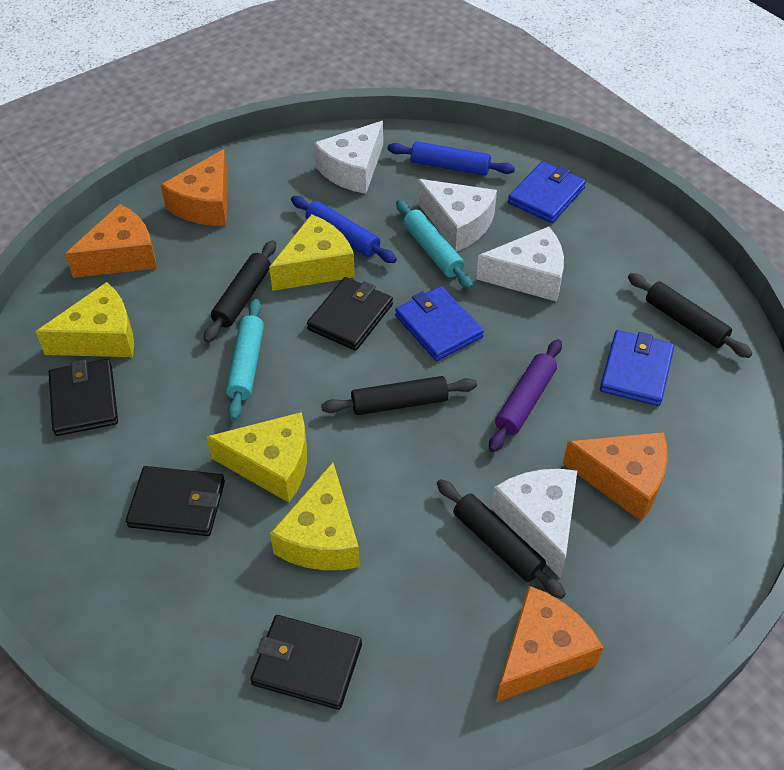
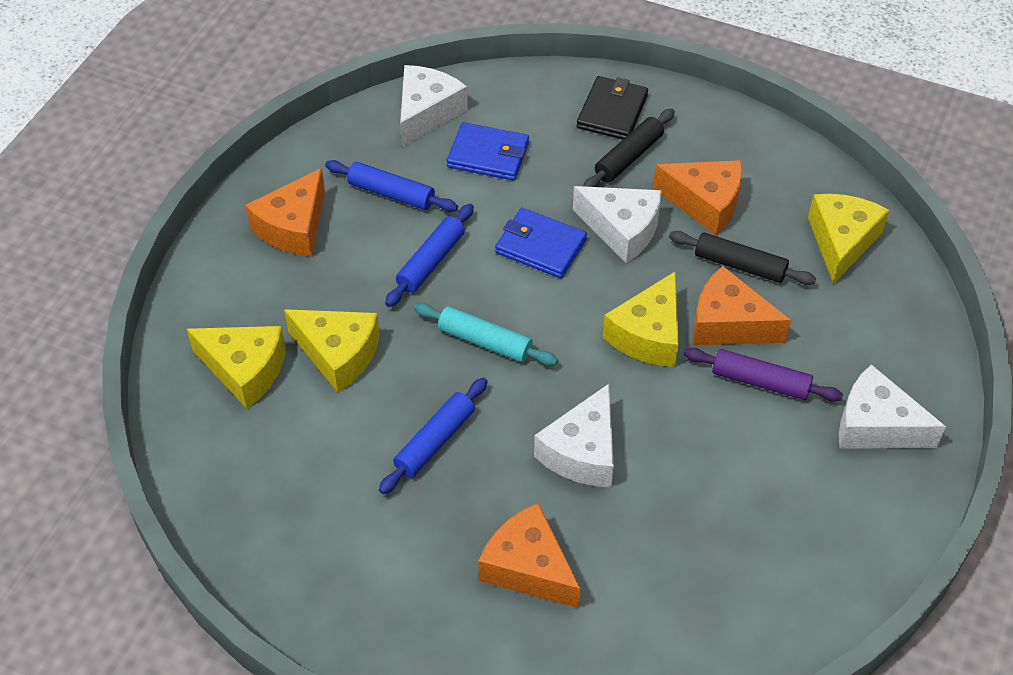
black rolling pin: [204,240,276,343] [321,376,477,415] [437,479,566,599] [628,273,753,358] = 4 -> [583,108,675,187] [669,231,816,285] = 2
black wallet: [49,359,118,436] [126,466,225,536] [250,615,362,710] [307,277,393,351] = 4 -> [577,76,648,139] = 1
blue rolling pin: [291,196,397,263] [387,141,515,176] = 2 -> [325,160,458,212] [379,377,488,494] [385,204,474,307] = 3
blue wallet: [395,286,484,361] [508,161,586,223] [600,330,674,406] = 3 -> [447,122,529,181] [495,208,587,278] = 2
turquoise rolling pin: [226,299,264,421] [396,200,473,289] = 2 -> [414,303,558,366] = 1

